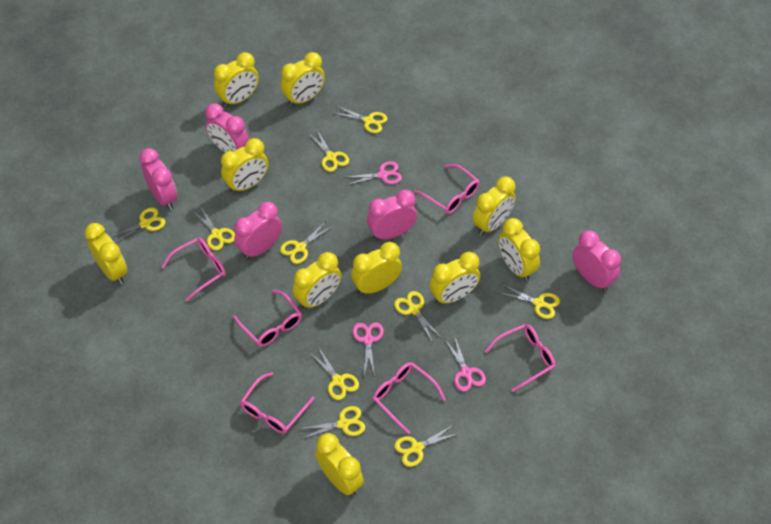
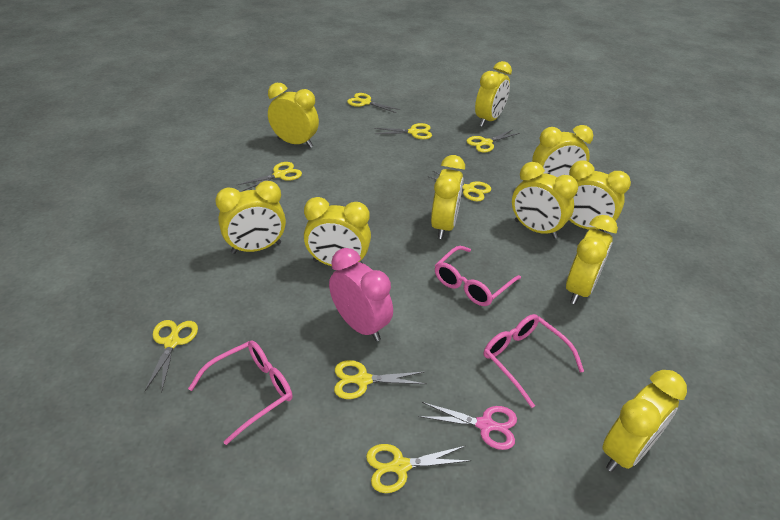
pink clock: [139,148,177,210] [205,103,249,152] [234,202,282,260] [367,190,417,240] [573,230,621,291] = 5 -> [329,248,393,341] = 1
pink glasses: [161,237,226,301] [233,290,302,347] [240,372,315,434] [373,362,446,434] [414,164,479,214] [485,324,555,392] = 6 -> [188,340,293,445] [435,246,521,306] [484,314,584,408] = 3
pink scissors: [344,161,402,185] [352,322,384,377] [445,335,486,391] = 3 -> [419,402,517,450] = 1
yellow scissors: [110,208,165,244] [193,207,235,250] [280,222,333,264] [299,406,365,439] [309,130,349,172] [309,348,359,400] [334,106,387,133] [394,291,440,341] [394,425,460,467] [499,285,560,319] = 10 -> [145,320,198,393] [237,162,302,191] [334,360,426,399] [347,93,401,113] [366,444,471,493] [374,123,432,139] [427,171,491,201] [467,130,520,153] = 8

